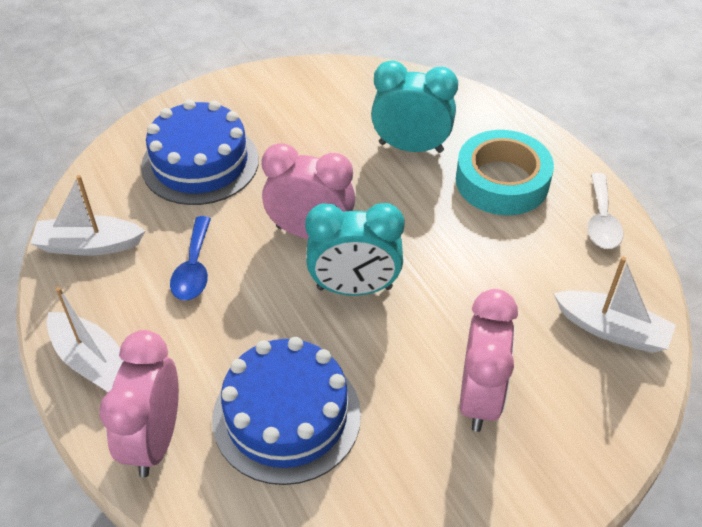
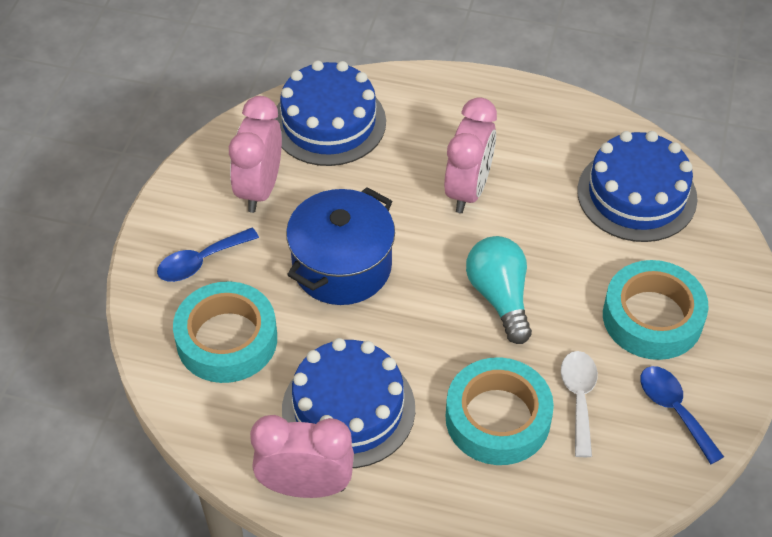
blue cake: [141,99,259,205] [212,337,361,485] = 2 -> [275,60,386,166] [282,338,415,468] [577,131,698,242] = 3
blue pot: none = 0 -> [286,187,395,305] = 1
blue spoon: [170,216,211,301] = 1 -> [157,228,259,282] [640,366,724,464] = 2
turquoise clock: [305,203,405,296] [371,60,458,153] = 2 -> none = 0
turquoise light bulb: none = 0 -> [466,236,532,344] = 1
turquoise tape: [456,130,554,215] = 1 -> [173,281,277,383] [446,357,554,465] [603,260,709,360] = 3
white boat: [30,175,145,256] [47,287,124,392] [554,257,676,353] = 3 -> none = 0

